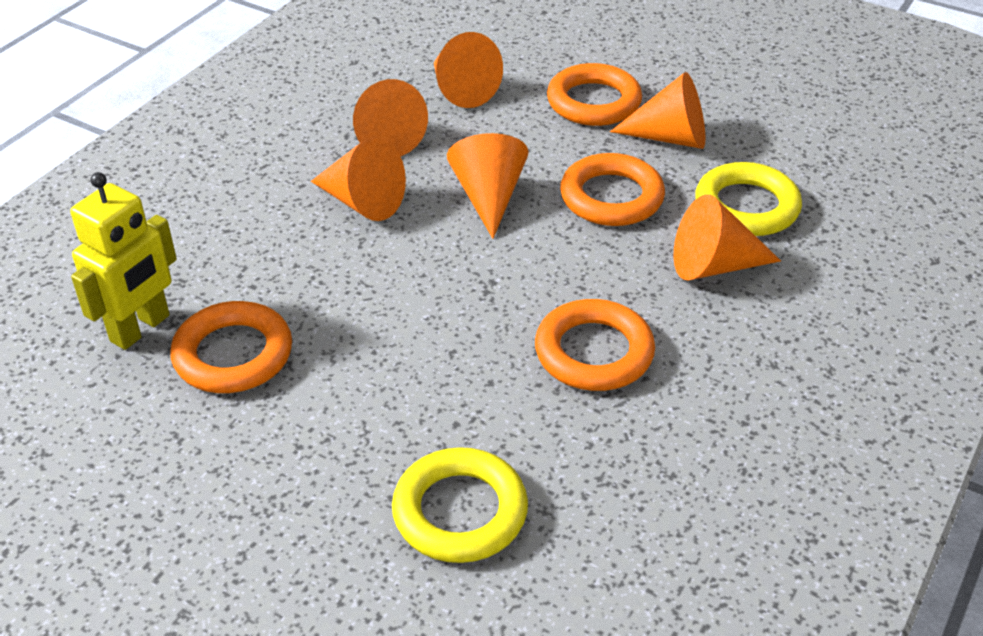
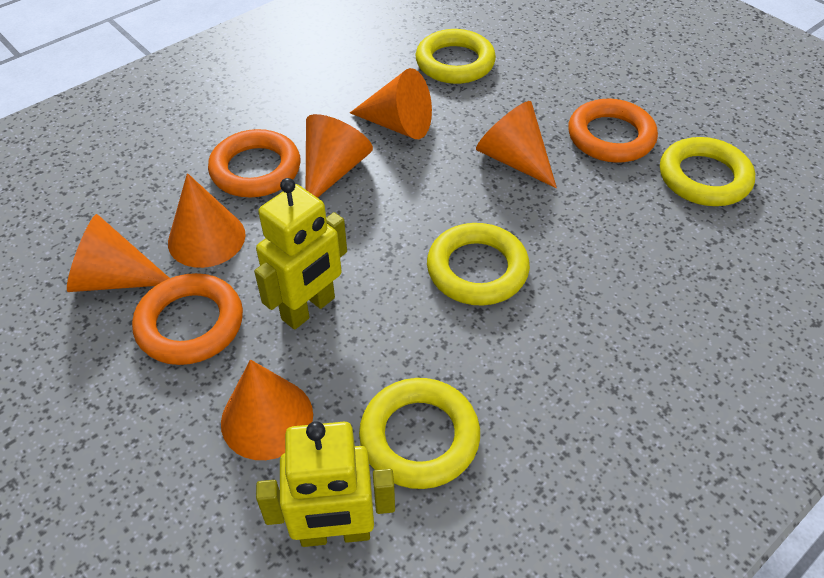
orange ring: [170,301,292,393] [535,299,655,391] [547,63,642,126] [560,153,665,226] = 4 -> [132,273,243,365] [208,129,300,198] [568,99,658,163] = 3
yellow ring: [392,447,528,563] [695,162,802,236] = 2 -> [359,378,480,489] [415,29,496,84] [427,223,530,306] [660,137,755,206] = 4
yellow robot: [70,172,177,350] = 1 -> [254,178,347,330] [256,421,395,547] = 2

